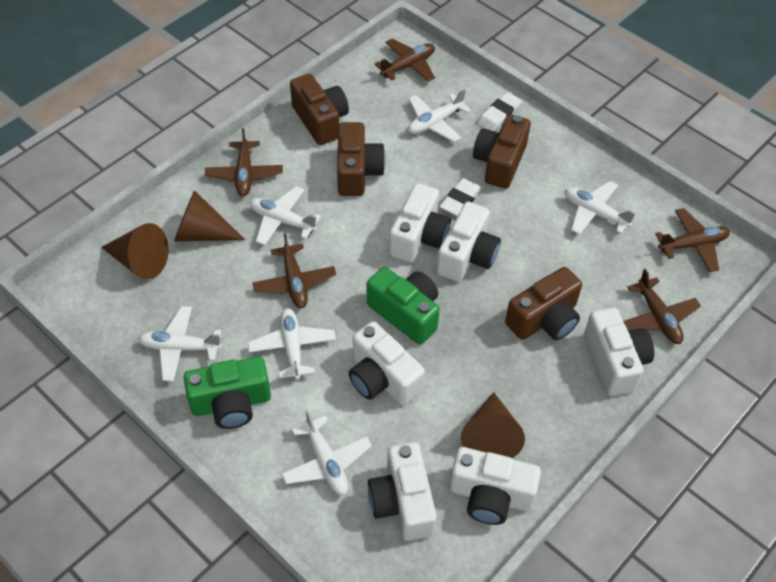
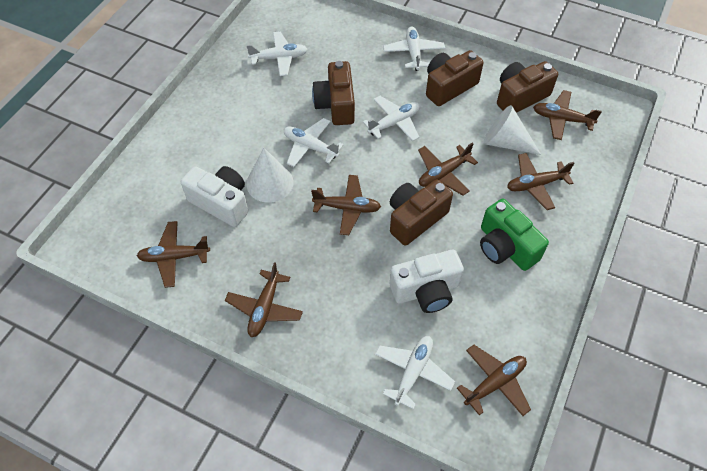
brown cone: [101,223,169,280] [174,190,245,241] [461,392,525,458] = 3 -> none = 0
brown plane: [205,128,283,196] [252,233,336,308] [375,39,435,82] [623,269,701,344] [655,208,730,272] = 5 -> [137,221,210,288] [225,262,303,337] [311,175,381,235] [418,142,478,196] [457,345,531,416] [507,153,574,210] [533,90,602,140] = 7
green camera: [184,356,271,429] [367,267,440,344] = 2 -> [480,199,549,271] = 1
white camera: [349,321,425,406] [368,442,437,541] [389,183,451,263] [437,202,501,282] [450,447,541,525] [584,308,654,396] = 6 -> [181,166,248,227] [390,250,464,313] = 2
white cone: none = 0 -> [246,148,293,203] [483,105,541,155] = 2
white eraser: [439,178,482,216] [478,92,522,131] = 2 -> none = 0
white plane: [139,306,222,382] [248,308,336,380] [250,186,321,246] [281,410,372,495] [408,89,471,142] [565,181,636,235] = 6 -> [246,31,307,76] [284,118,344,167] [363,96,420,141] [375,336,455,409] [383,26,445,71] = 5

